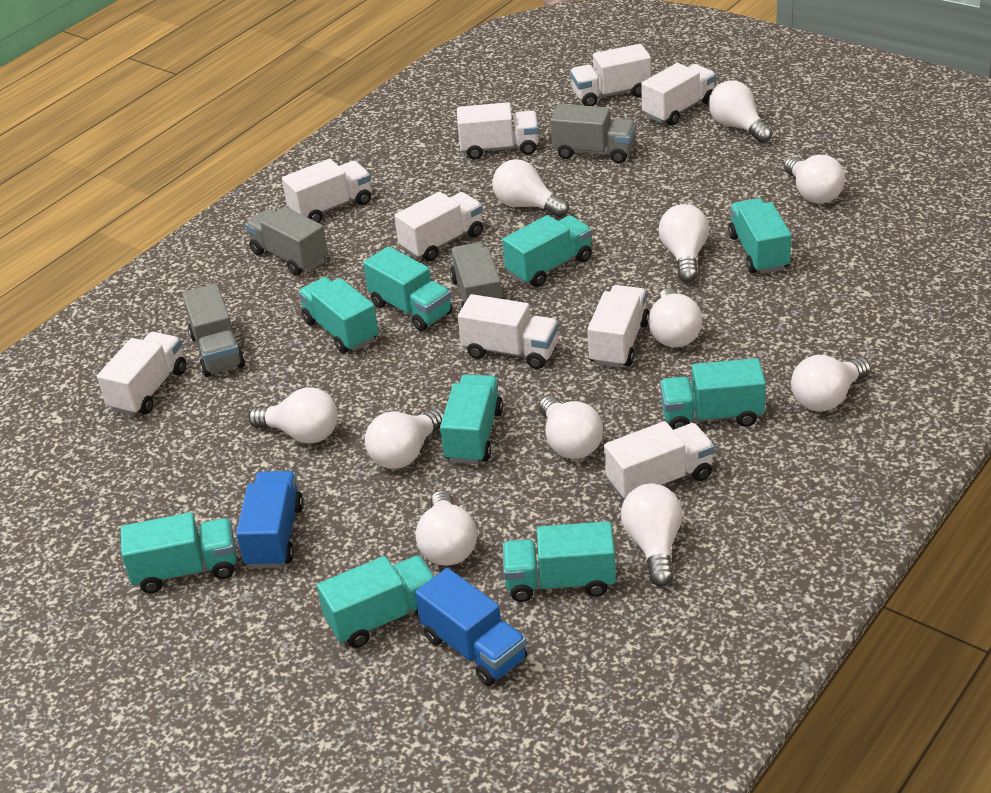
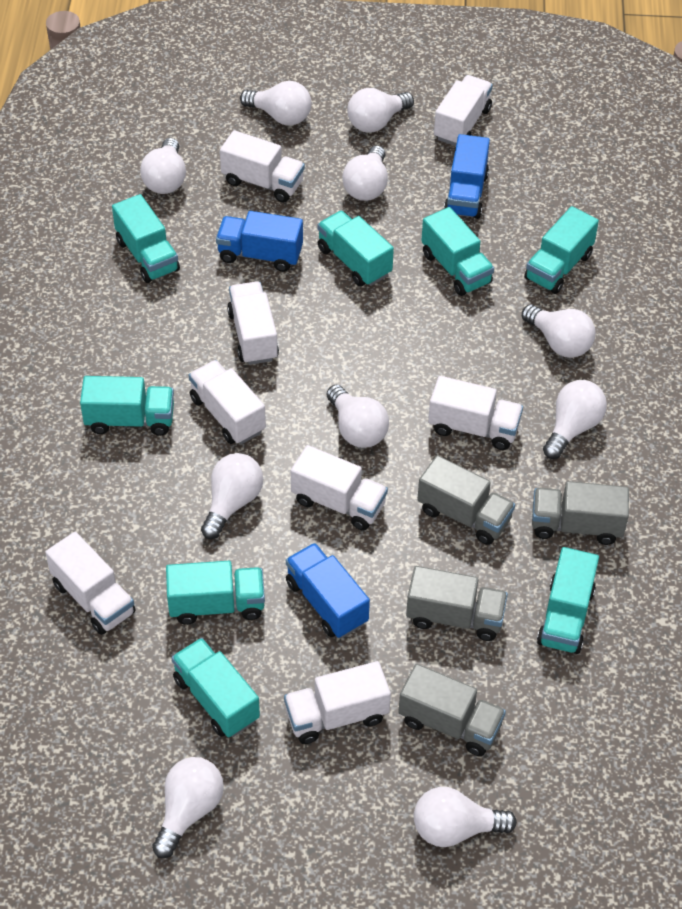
blue truck: [236,471,303,568] [415,568,527,686] = 2 -> [216,211,303,272] [286,543,370,638] [444,134,490,219] = 3
turquoise truck: [121,512,237,593] [298,277,378,353] [317,555,435,648] [363,246,452,331] [440,374,503,464] [502,215,592,287] [502,521,616,602] [660,358,766,430] [728,198,791,274] = 9 -> [80,376,174,436] [112,194,180,283] [166,561,265,625] [171,638,260,737] [317,210,394,287] [421,207,494,296] [524,206,599,294] [537,547,599,654] = 8
white light bulb: [248,387,338,444] [365,408,444,469] [416,491,477,566] [492,159,569,217] [539,396,603,459] [621,483,683,587] [648,288,703,347] [659,204,709,282] [709,80,773,143] [784,155,845,204] [791,355,871,412] = 11 -> [140,138,186,194] [152,757,224,858] [201,453,263,539] [240,81,312,126] [327,385,389,448] [342,145,388,201] [347,88,414,133] [414,787,517,847] [522,304,595,358] [543,380,607,459] = 10
white truck: [97,332,186,416] [282,159,371,223] [394,192,483,262] [457,102,539,160] [458,294,559,369] [570,44,651,106] [587,285,649,368] [604,421,715,500] [641,63,716,126] = 9 -> [45,532,136,635] [189,360,266,444] [220,130,305,203] [227,281,279,365] [284,661,391,744] [291,445,388,530] [428,376,523,450] [434,75,493,146] = 8

